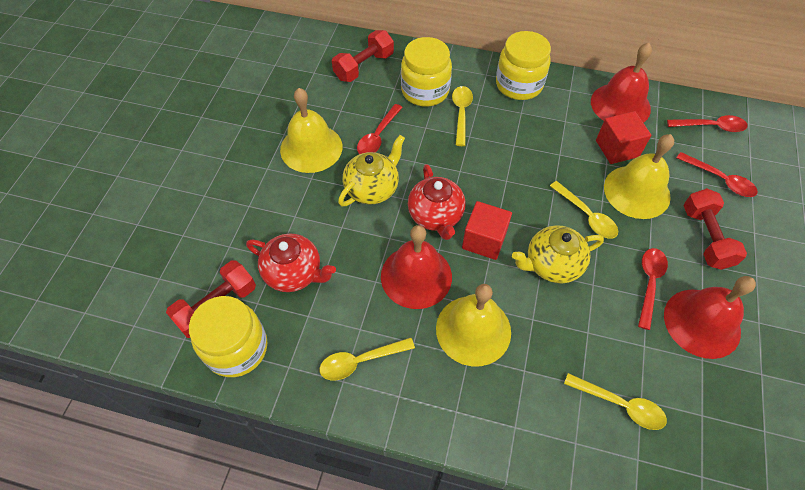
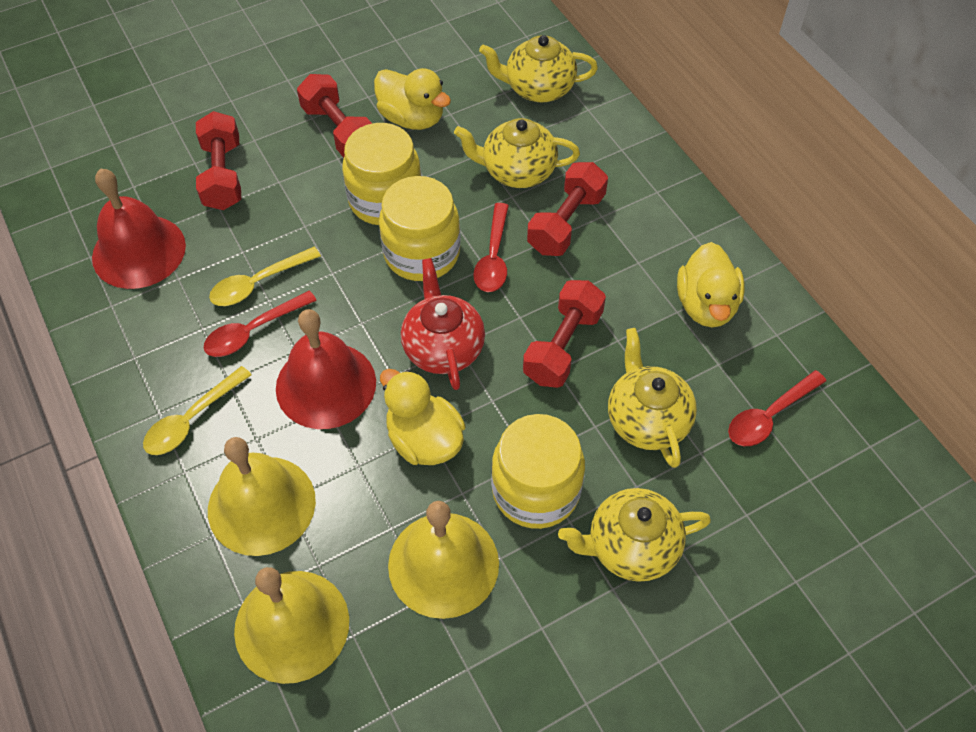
red bell: [381,225,452,309] [591,43,652,123] [664,276,756,359] = 3 -> [92,169,186,289] [276,309,376,429] = 2
red cube: [462,201,512,260] [596,111,651,164] = 2 -> none = 0
red dumbbell: [166,260,256,338] [332,30,394,82] [684,188,747,270] = 3 -> [196,111,241,210] [297,74,372,158] [523,280,606,388] [527,162,608,256] = 4
red spoon: [357,104,403,154] [638,248,668,330] [667,115,748,132] [677,152,758,197] = 4 -> [204,290,317,357] [474,203,509,292] [728,370,826,446] = 3
red teapot: [246,234,336,292] [408,164,466,240] = 2 -> [401,258,485,390] = 1
yellow duck: none = 0 -> [374,68,451,130] [380,369,466,465] [677,242,745,327] = 3
yellow spoon: [319,338,415,380] [452,86,473,146] [550,181,618,239] [564,373,667,430] = 4 -> [143,366,252,455] [209,247,321,306] = 2
yellow teapot: [338,135,405,206] [512,226,604,283] = 2 -> [454,118,580,188] [479,35,598,103] [558,488,711,582] [608,328,697,468] = 4

